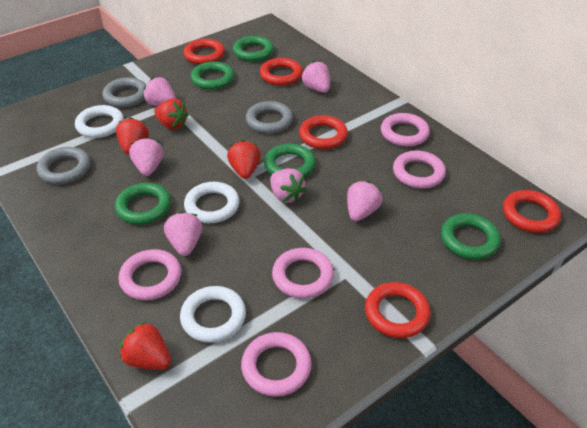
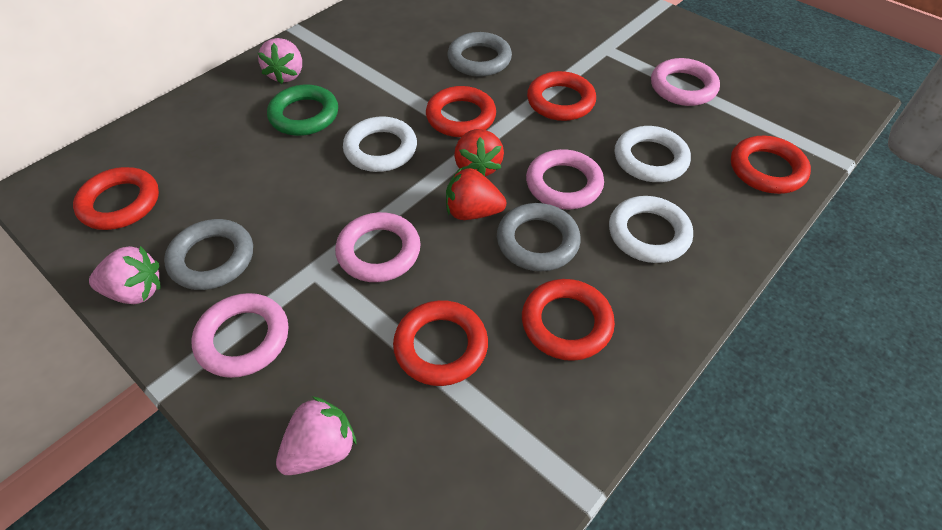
green ring: [115,183,171,225] [191,61,234,90] [233,36,274,62] [264,143,316,177] [441,214,501,260] = 5 -> [267,85,338,136] = 1
pink ring: [118,249,181,300] [241,332,312,397] [272,248,334,299] [381,113,430,147] [393,151,446,189] = 5 -> [192,293,288,378] [335,212,421,282] [526,149,604,209] [651,58,720,106] = 4
pink strawberry: [129,137,163,176] [143,77,176,106] [164,212,202,256] [270,168,306,203] [301,61,330,93] [347,181,382,221] = 6 -> [89,246,161,304] [258,38,302,84] [276,396,357,475] = 3
red ring: [183,39,225,65] [260,58,303,86] [299,115,348,149] [365,282,431,338] [503,190,561,233] = 5 -> [73,167,159,230] [393,300,488,386] [426,86,496,137] [522,279,615,361] [527,71,596,121] [731,136,811,194] = 6
red strawberry: [116,117,149,155] [120,321,171,370] [154,98,189,130] [227,140,261,179] = 4 -> [446,167,506,220] [454,129,504,176] = 2

